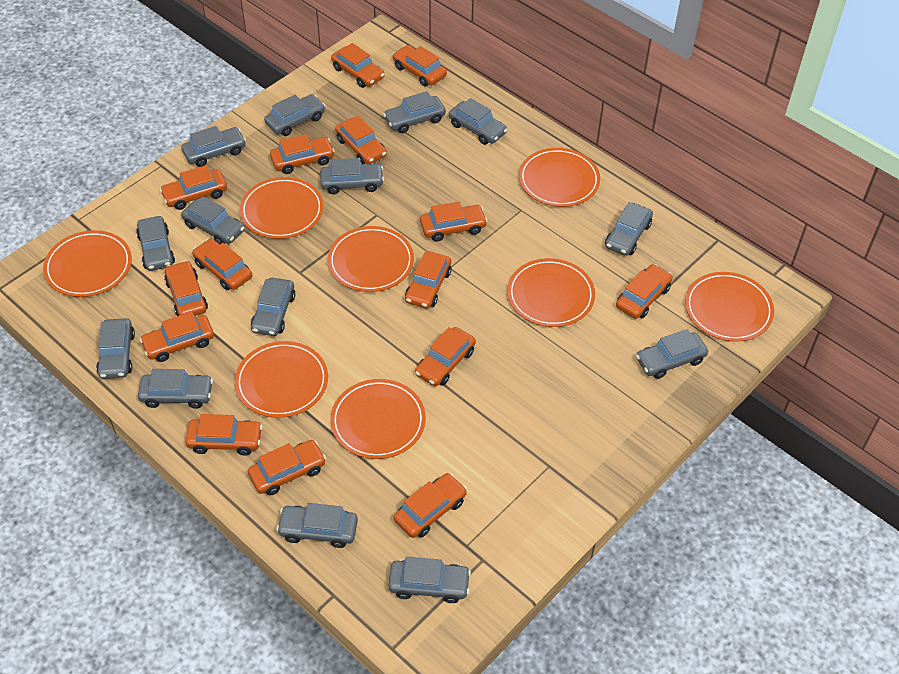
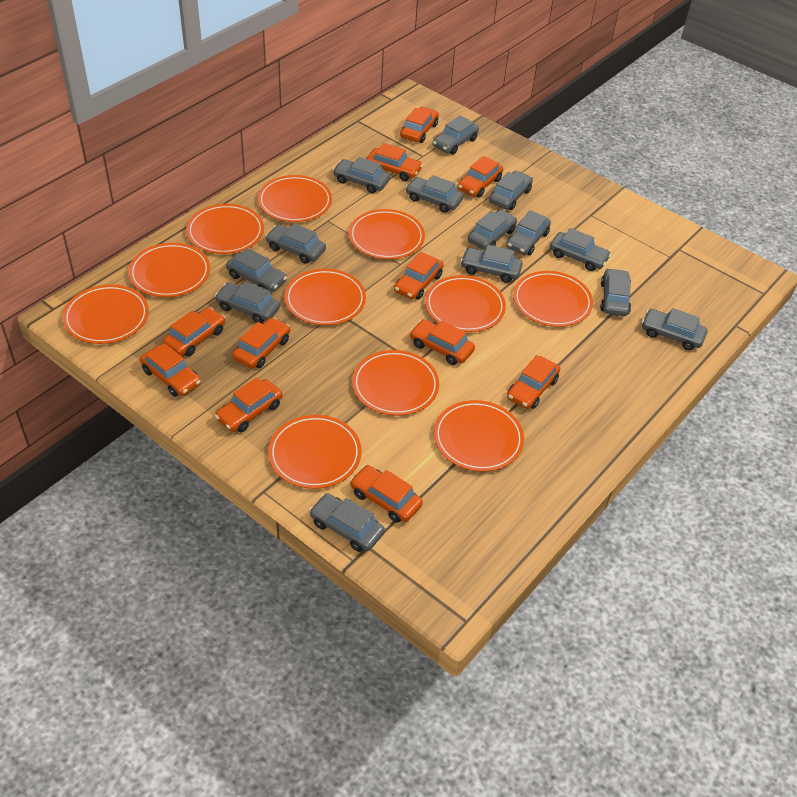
orange car: [140,312,214,362] [160,165,227,210] [164,261,208,316] [185,414,263,456] [192,239,252,290] [248,440,326,495] [270,134,335,174] [331,43,385,88] [335,116,387,165] [392,45,447,87] [394,473,467,538] [405,252,451,309] [415,327,476,386] [420,201,487,242] [616,264,673,319] = 15 -> [140,343,201,397] [163,307,225,357] [215,377,282,432] [233,317,290,369] [350,465,423,523] [367,143,423,181] [394,252,444,300] [400,107,439,143] [410,319,475,365] [458,156,503,198] [507,355,560,409] = 11
orange plate: [43,230,132,297] [235,341,328,418] [240,177,324,239] [328,226,414,292] [330,379,426,459] [507,258,595,327] [519,148,600,207] [685,272,774,342] = 8 -> [62,284,149,344] [128,243,210,297] [186,204,264,254] [258,175,332,222] [268,415,362,489] [285,269,366,325] [349,209,425,259] [352,350,439,416] [425,275,506,332] [434,400,524,472] [513,271,593,327] = 11

